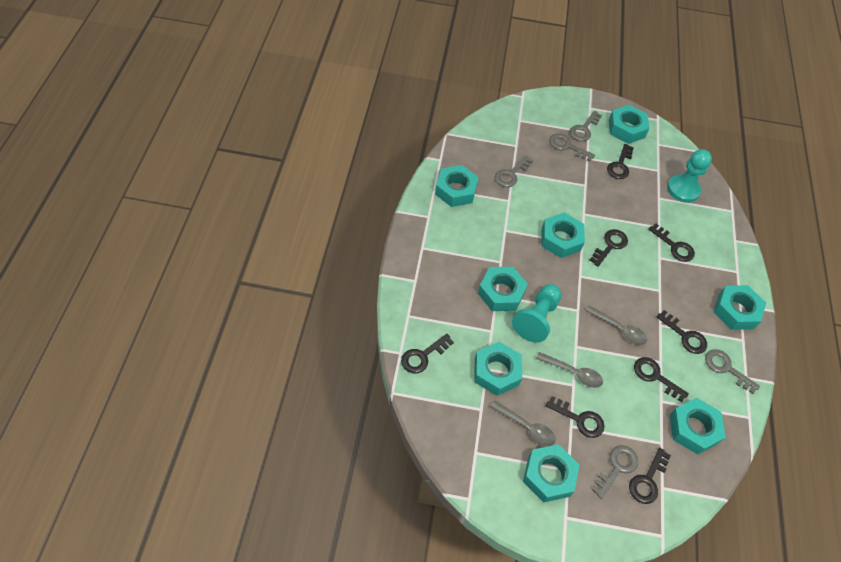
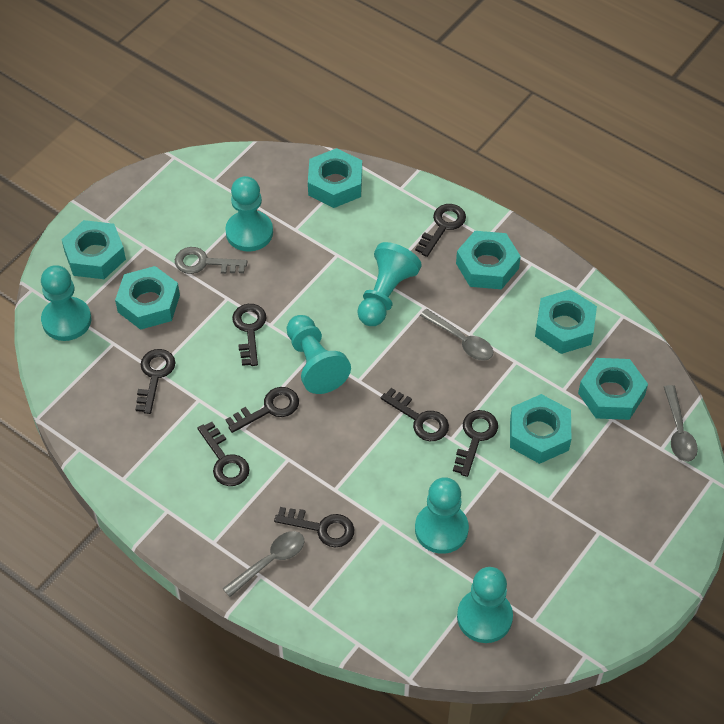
grey key: [495,155,533,187] [549,133,595,162] [570,111,602,142] [591,445,638,499] [705,349,760,394] = 5 -> [175,247,247,274] = 1
turquoise nut: [435,165,479,207] [475,342,522,396] [478,267,528,311] [523,444,580,503] [541,212,585,258] [609,105,650,144] [670,398,726,455] [714,285,766,330] = 8 -> [61,220,126,279] [115,266,180,330] [308,148,362,208] [456,231,521,289] [510,394,571,464] [535,289,597,354] [578,358,648,420] = 7
turquoise pawn: [512,284,562,343] [667,149,712,203] = 2 -> [41,265,91,341] [225,176,273,252] [287,315,351,394] [357,242,422,326] [415,477,469,554] [457,567,513,643] = 6

